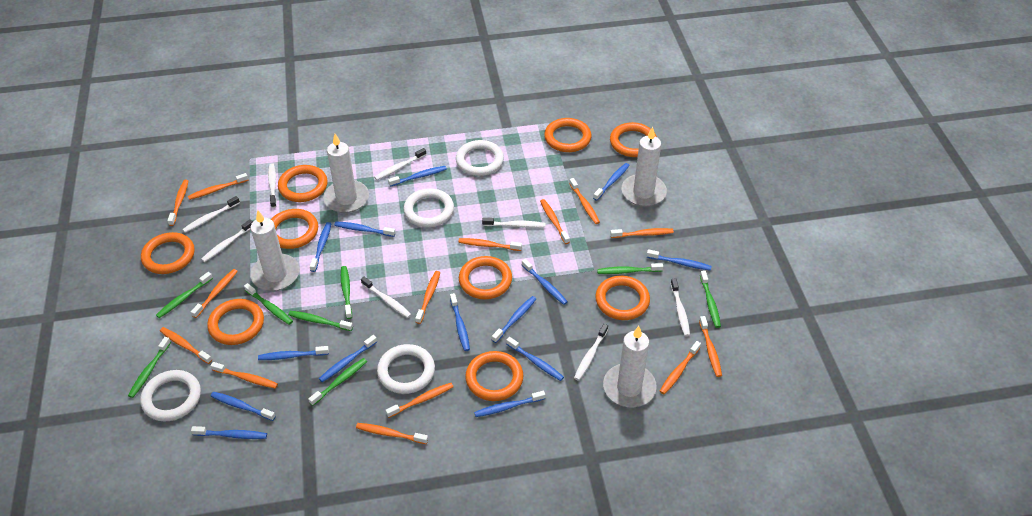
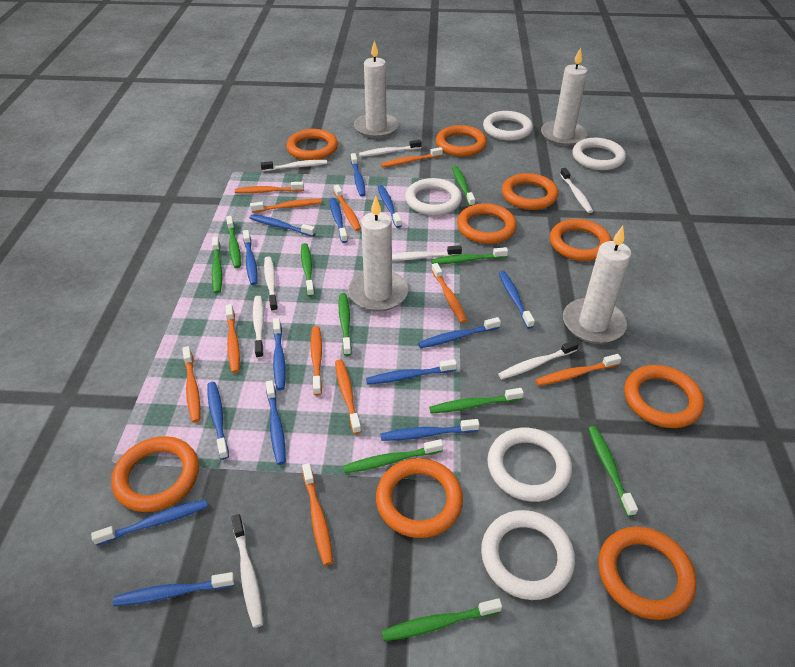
green toothbrush: [128,337,171,398] [156,272,213,318] [244,283,293,325] [288,311,353,331] [308,358,367,406] [341,266,352,319] [597,263,663,274] [700,271,721,328] = 8 -> [212,237,222,293] [226,216,241,268] [301,243,315,297] [339,293,352,356] [343,439,443,473] [382,598,502,641] [429,388,524,414] [431,247,508,264] [452,166,475,206] [588,426,638,517] = 10
orange toothbrush: [160,327,212,364] [167,180,188,226] [188,173,248,200] [191,269,238,318] [211,362,278,389] [356,423,428,444] [385,383,453,418] [415,271,440,324] [458,238,522,251] [540,199,570,244] [569,178,600,224] [610,228,674,238] [660,341,701,394] [699,316,722,377] = 14 -> [182,346,200,422] [226,304,240,373] [235,182,304,193] [250,199,322,213] [302,463,333,565] [310,326,322,396] [334,185,361,231] [335,359,362,434] [381,147,443,168] [432,263,467,323] [535,354,621,386] = 11
white ring: [140,370,201,422] [377,344,435,394] [404,188,454,227] [456,140,504,176] = 4 -> [405,178,462,216] [481,510,575,600] [483,111,533,141] [488,428,572,502] [572,138,626,170] = 5

